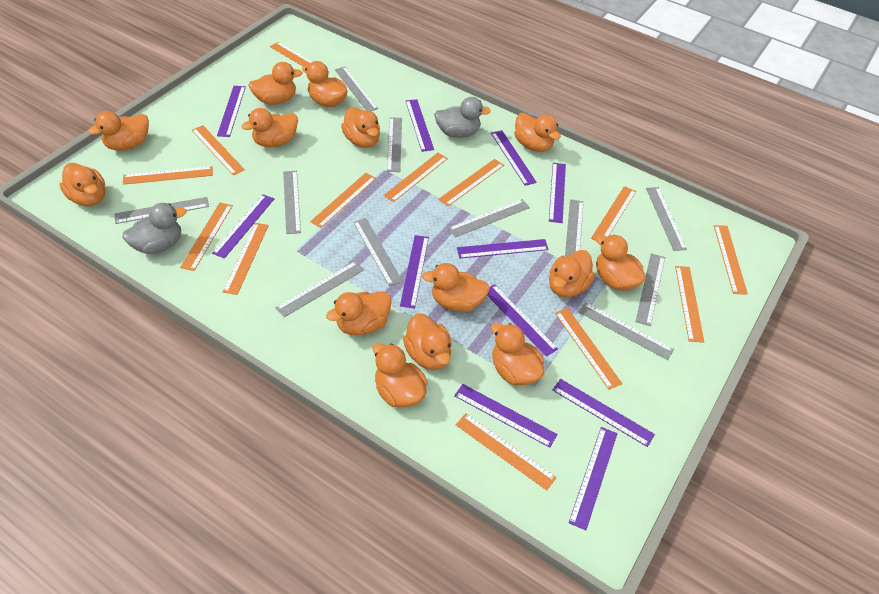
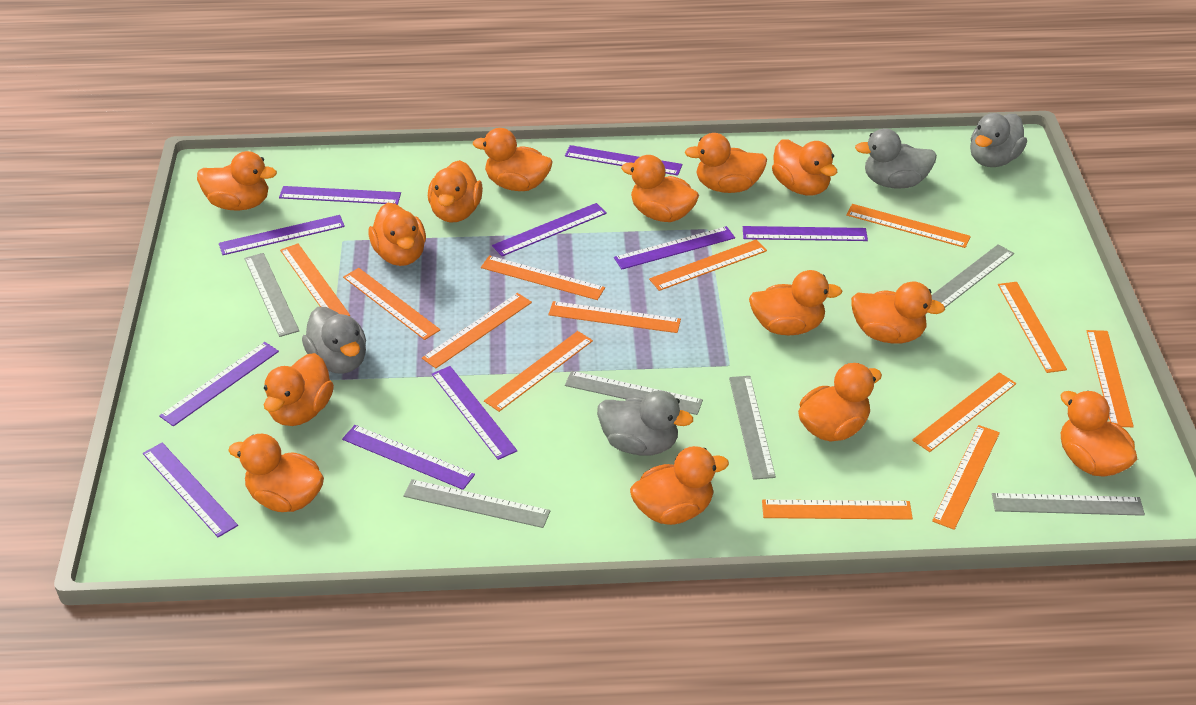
grey duck: [122,203,187,254] [434,97,491,138] = 2 -> [302,307,366,374] [597,390,693,456] [855,128,937,189] [970,113,1027,167] = 4
grey ruler: [115,197,209,224] [275,261,364,317] [283,171,301,234] [335,67,378,111] [353,218,403,286] [387,117,402,172] [448,199,530,237] [565,199,584,257] [579,302,674,360] [636,253,665,326] [646,187,687,251] = 11 -> [244,253,299,337] [403,479,550,528] [565,371,703,415] [729,376,776,480] [932,244,1014,308] [992,493,1145,516] = 6
purple ruler: [212,194,274,258] [217,86,246,137] [400,235,429,308] [406,99,434,152] [454,384,557,448] [457,239,549,259] [487,284,558,357] [491,130,537,186] [549,163,566,223] [553,379,655,447] [568,427,618,530] = 11 -> [143,442,238,537] [159,342,279,426] [219,215,345,255] [279,186,401,205] [342,425,475,490] [432,366,517,460] [492,203,607,256] [565,145,682,176] [614,226,735,269] [743,226,868,241] = 10

